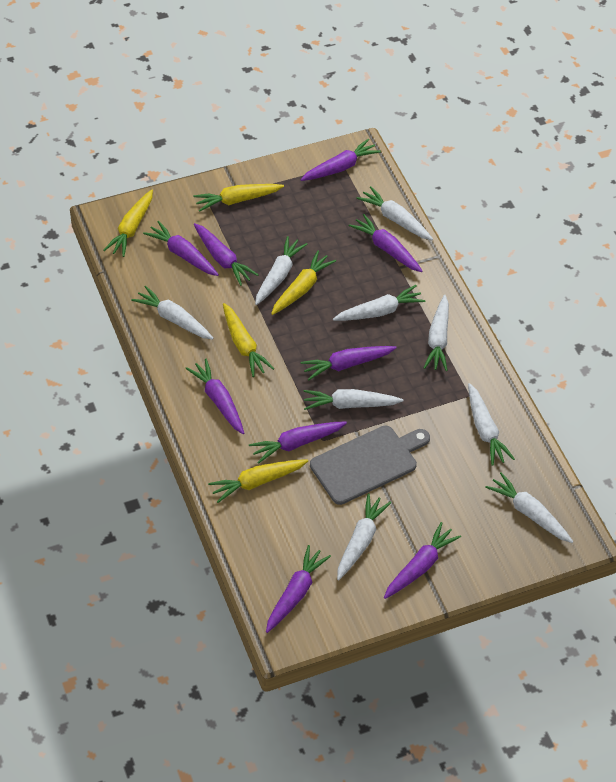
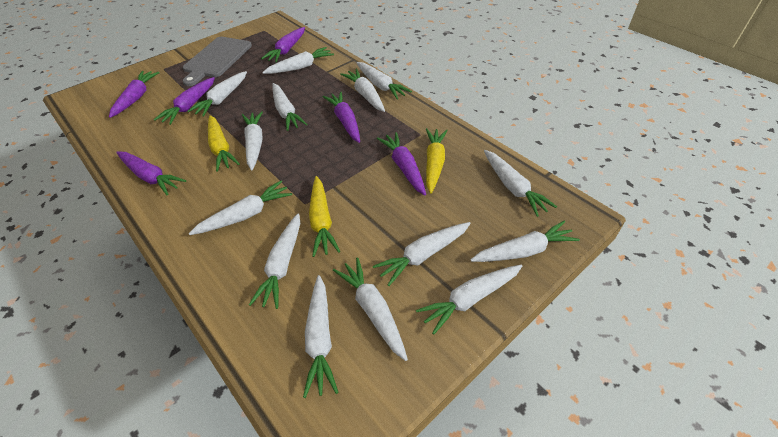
purple carrot: [143,221,219,276] [185,359,244,434] [194,223,259,286] [249,422,347,464] [266,545,331,633] [300,139,381,181] [300,346,396,381] [349,214,422,272] [384,522,461,599] = 9 -> [109,71,160,118] [116,151,186,195] [154,77,215,125] [261,27,305,63] [323,91,360,143] [377,132,426,195] = 6
white carrot: [131,286,214,340] [255,236,307,305] [303,389,404,410] [333,285,425,321] [337,493,391,580] [356,186,433,240] [424,295,449,371] [468,383,515,466] [485,472,573,543] = 9 -> [188,71,247,117] [189,181,292,235] [242,111,263,170] [249,213,300,309] [262,47,334,74] [272,83,307,131] [303,275,339,398] [333,257,408,361] [340,69,385,112] [356,62,412,99] [373,222,471,286] [416,265,522,335] [470,221,580,262] [484,150,557,217] = 14
yellow carrot: [103,189,153,257] [193,184,284,212] [208,459,308,503] [223,303,274,377] [271,251,336,315] = 5 -> [208,115,240,172] [309,176,340,257] [426,128,448,194] = 3

